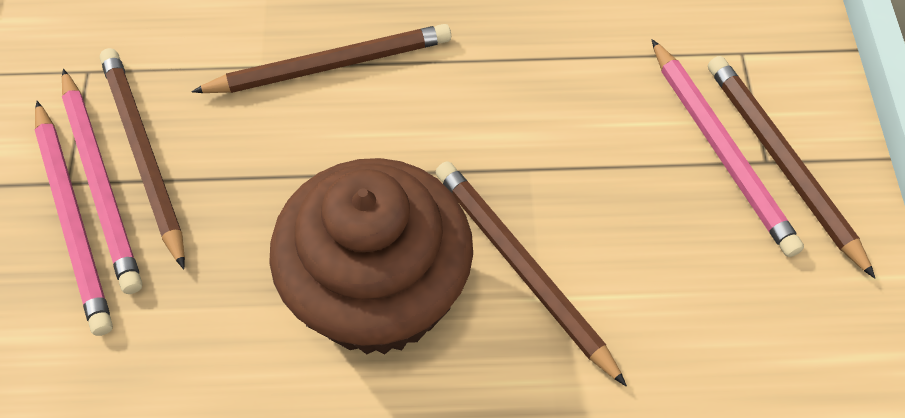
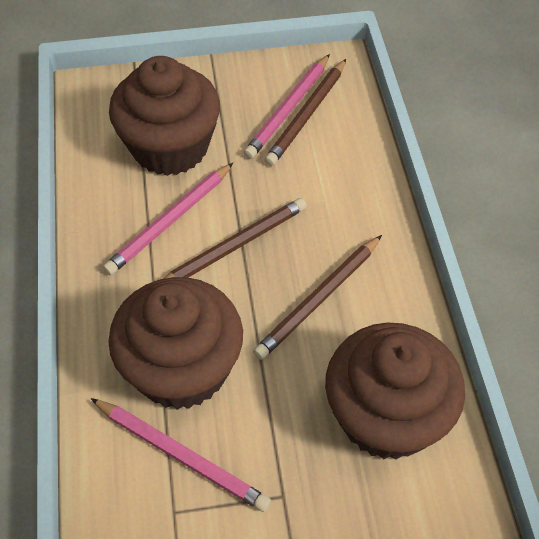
brown cupcake: [269,158,473,355] = 1 -> [108,277,243,410] [109,56,220,176] [325,323,465,459] = 3
brown pencil: [100,48,185,269] [191,24,451,93] [436,161,627,386] [708,56,875,279] = 4 -> [163,198,307,279] [253,235,382,360] [264,59,346,166] = 3

